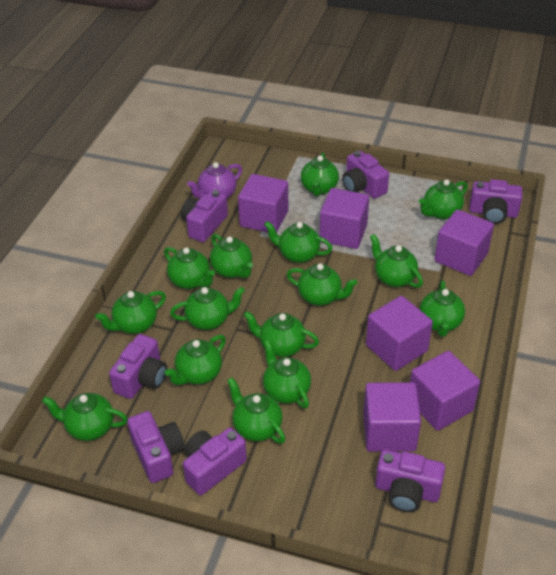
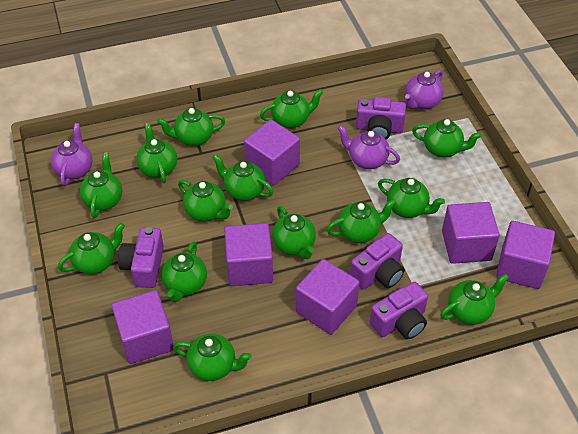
green teapot: [42,393,128,441] [95,291,166,334] [164,247,215,289] [165,335,226,385] [170,287,245,330] [210,234,253,278] [227,377,285,444] [243,311,319,357] [263,339,311,408] [264,221,332,263] [286,263,358,306] [301,152,339,196] [370,234,423,288] [419,179,468,220] [420,280,465,337] = 15 -> [58,223,125,274] [80,153,122,218] [136,123,177,183] [157,108,225,146] [162,242,207,302] [173,334,252,381] [178,180,233,221] [212,154,274,201] [260,89,323,128] [272,206,316,259] [327,199,396,243] [378,178,445,218] [412,119,482,158] [440,274,509,325] = 14
purple camera: [109,334,167,399] [127,411,185,483] [181,190,228,242] [183,428,247,495] [342,151,389,199] [375,449,445,512] [469,179,522,224] = 7 -> [118,227,164,288] [350,233,405,290] [356,97,406,139] [370,282,428,340] = 4
purple teapot: [187,162,242,199] = 1 -> [51,123,93,186] [337,125,400,169] [405,70,443,109] = 3

